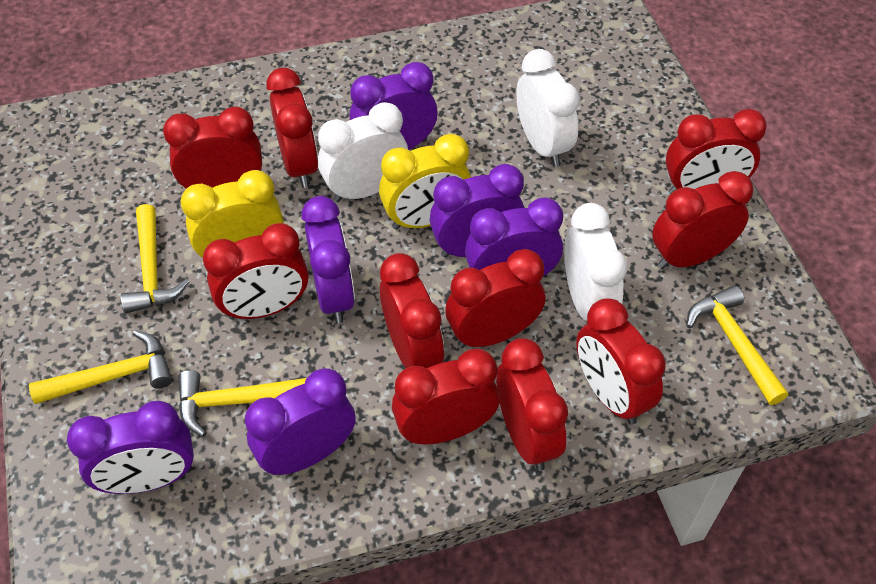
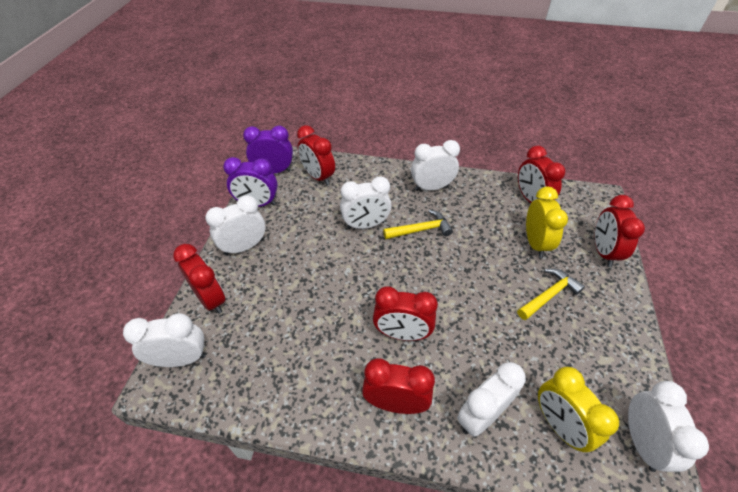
purple clock: [67,401,194,494] [245,368,356,475] [301,196,355,323] [349,62,438,150] [430,164,525,258] [465,198,563,276] = 6 -> [223,157,278,207] [243,126,293,174] = 2
red clock: [163,106,262,189] [203,223,308,320] [266,68,318,188] [380,253,444,368] [392,349,500,444] [445,249,545,348] [497,338,568,471] [576,298,666,425] [652,171,754,269] [666,109,767,194] = 10 -> [173,244,226,314] [297,125,335,185] [362,358,435,414] [373,287,438,341] [518,146,565,203] [595,195,645,267] = 6
white clock: [318,102,408,202] [516,49,580,167] [564,203,627,321] = 3 -> [123,313,206,367] [205,195,265,256] [340,176,392,229] [411,140,460,191] [457,362,526,437] [628,381,709,472] = 6
yellow hammer: [29,330,172,404] [121,204,189,313] [178,370,307,437] [686,286,788,405] = 4 -> [383,209,453,239] [517,269,585,320] = 2

